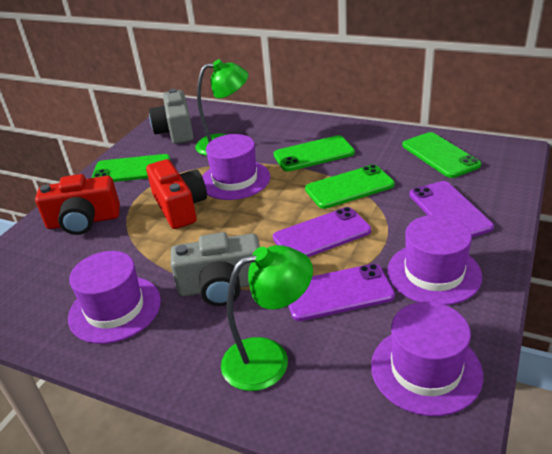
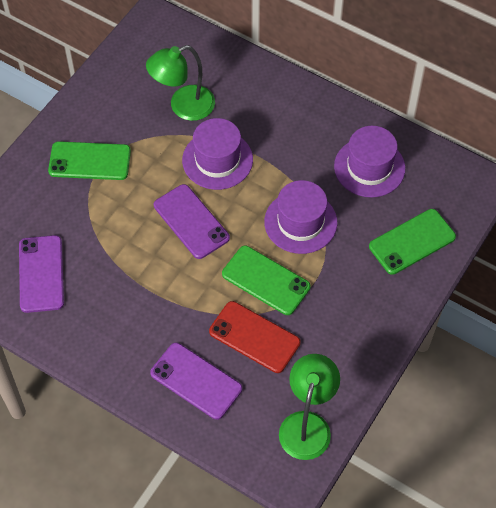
green phone: [92,154,170,182] [274,135,355,171] [305,164,395,209] [402,132,481,178] = 4 -> [48,141,131,180] [222,246,311,315] [369,209,456,275] = 3
grey camera: [149,89,194,144] [171,232,260,306] = 2 -> none = 0
purple hat: [68,251,161,344] [202,134,270,200] [371,302,483,416] [388,215,482,305] = 4 -> [182,118,253,190] [264,180,337,254] [334,126,405,197] = 3
red camera: [35,174,120,235] [146,159,207,229] = 2 -> none = 0
red phone: none = 0 -> [209,301,301,373] = 1

